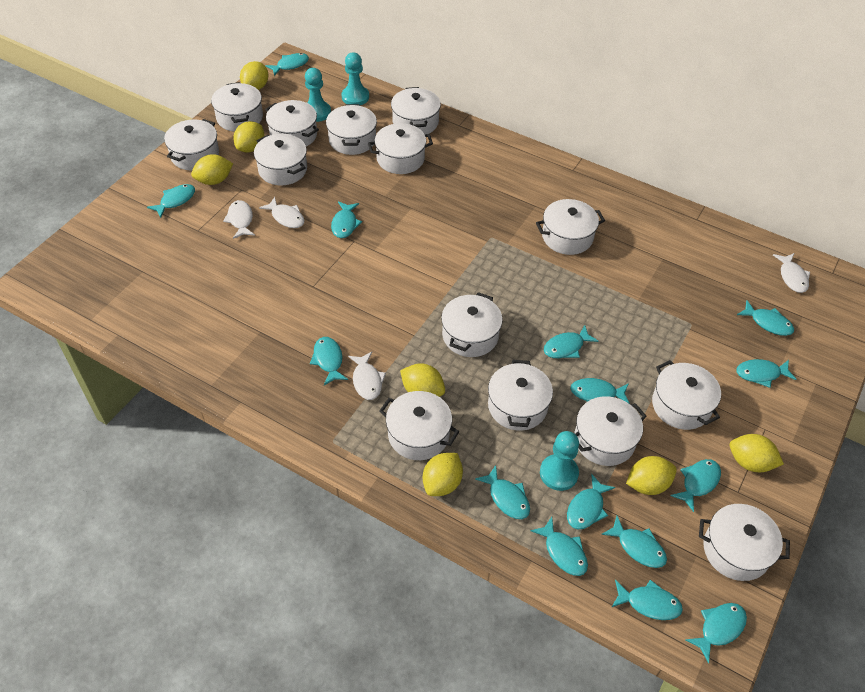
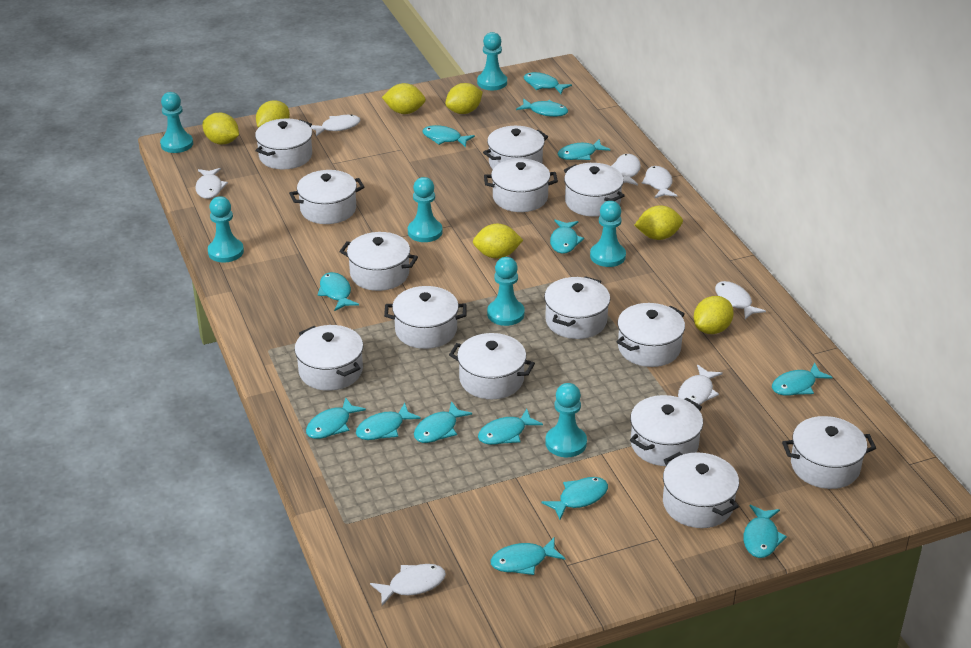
turquoise fish: [147,184,195,218] [265,53,309,76] [310,337,348,385] [331,201,362,238] [475,465,530,519] [530,517,588,576] [544,325,599,358] [567,474,615,529] [570,378,630,404] [601,516,667,568] [612,580,683,620] [670,459,721,512] [685,603,747,663] [736,359,796,388] [737,300,794,336] = 15 -> [306,397,366,439] [317,272,359,311] [356,403,421,440] [414,401,472,443] [422,125,475,147] [478,409,543,445] [490,538,565,575] [516,99,568,117] [524,72,572,94] [541,477,608,520] [550,220,584,254] [558,139,610,160] [743,505,787,558] [772,362,833,396] = 14
turquoise pawn: [305,68,331,122] [341,52,369,105] [540,431,579,491] = 3 -> [160,92,193,153] [208,196,244,263] [408,177,443,242] [477,32,507,90] [487,257,525,326] [545,383,587,457] [590,201,626,267] = 7
white fish: [223,200,255,239] [259,197,305,228] [348,352,386,400] [773,253,810,293] = 4 -> [195,168,228,199] [311,115,360,137] [370,564,446,606] [612,154,641,185] [642,166,678,198] [678,365,723,405] [715,281,766,320] = 7

